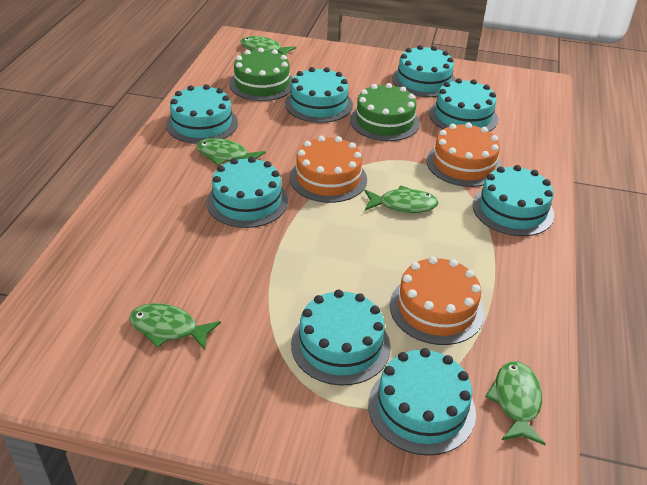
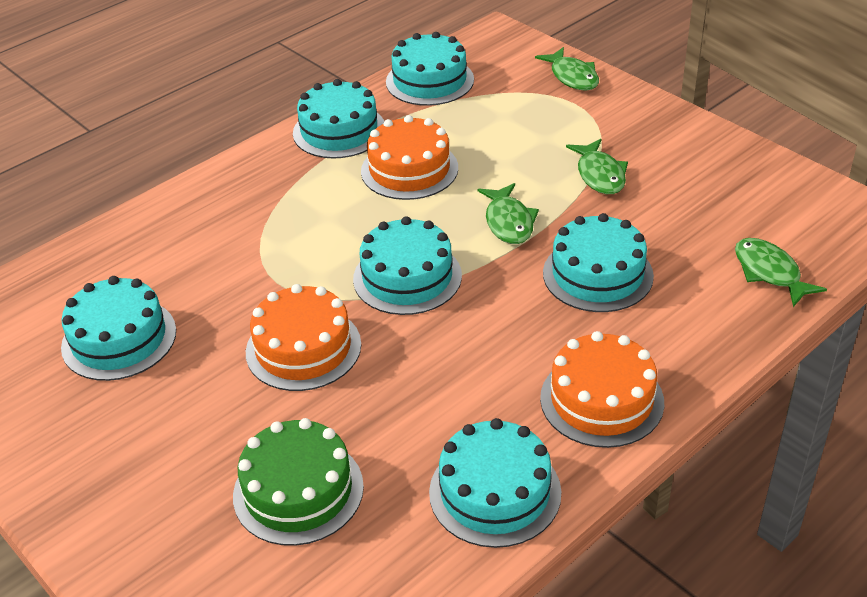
green cake: [229,47,293,101] [350,83,420,141] = 2 -> [233,418,364,546] = 1
green fish: [129,303,221,350] [196,138,266,165] [240,36,296,56] [365,185,439,213] [485,361,545,445] = 5 -> [477,183,539,244] [535,47,599,91] [566,139,628,194] [735,238,827,307] = 4
turquoise cake: [166,84,238,144] [207,156,288,228] [285,67,353,123] [291,290,391,386] [368,348,476,456] [392,45,456,97] [429,78,498,132] [473,165,554,236] = 8 -> [61,276,176,381] [293,79,384,159] [353,216,462,315] [386,32,474,106] [429,418,561,548] [543,213,654,312] = 6

